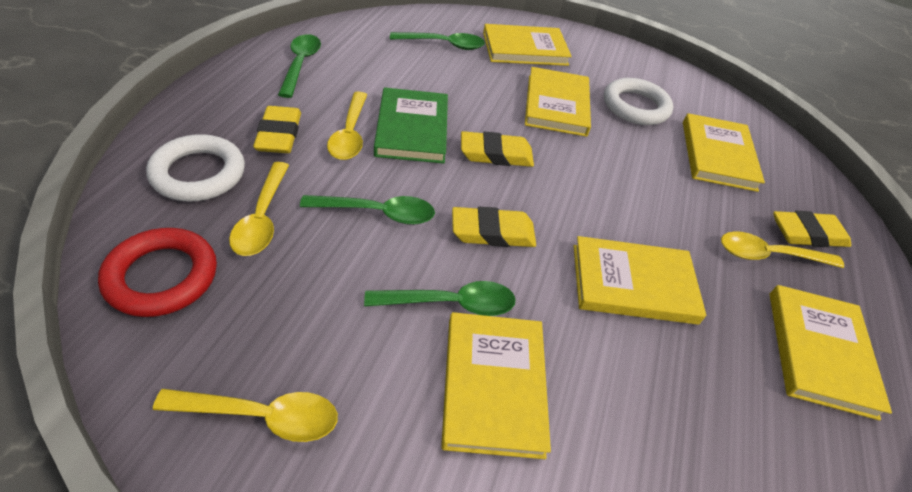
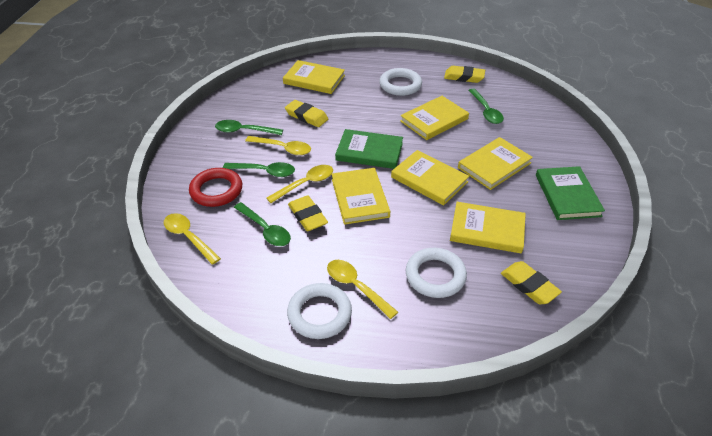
green book: [374,87,448,164] = 1 -> [335,129,403,169] [536,166,605,220] = 2
white ring: [146,134,245,201] [604,78,673,125] = 2 -> [287,283,352,339] [379,68,422,96] [405,248,467,298] = 3

